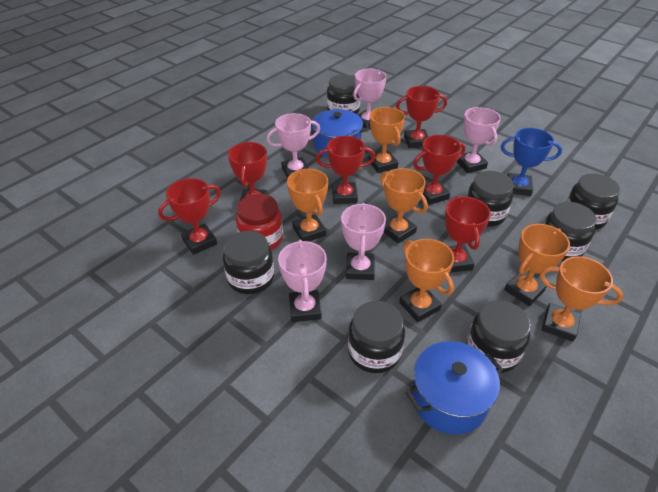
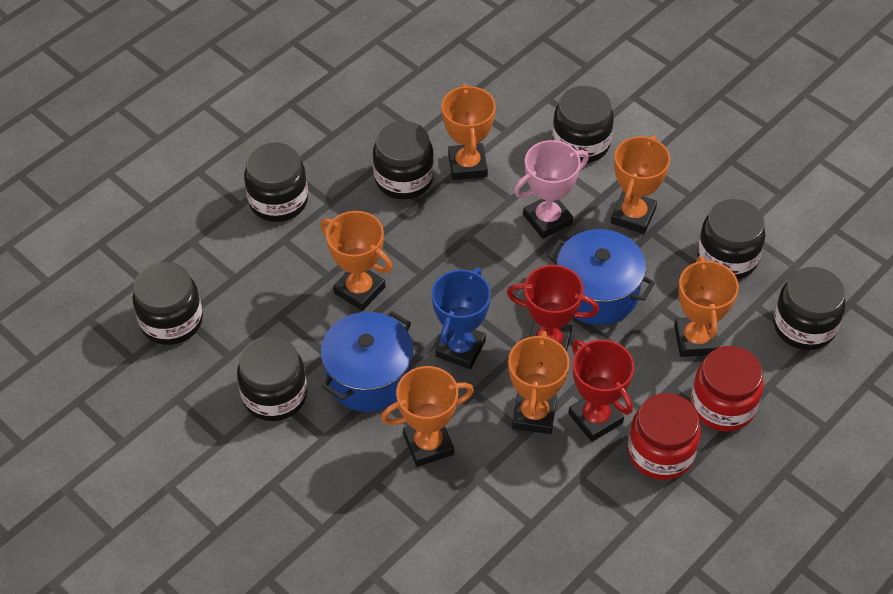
pink trophy: [266,113,320,178] [278,240,327,322] [341,203,386,280] [353,68,386,130] [456,107,501,173] = 5 -> [514,140,589,239] = 1
red jar: [236,194,283,250] = 1 -> [628,393,701,480] [691,346,764,431] = 2
red trophy: [158,178,221,255] [228,142,268,201] [316,136,375,204] [396,86,447,148] [413,135,465,205] [445,196,491,273] = 6 -> [507,265,599,351] [568,340,634,442] = 2

